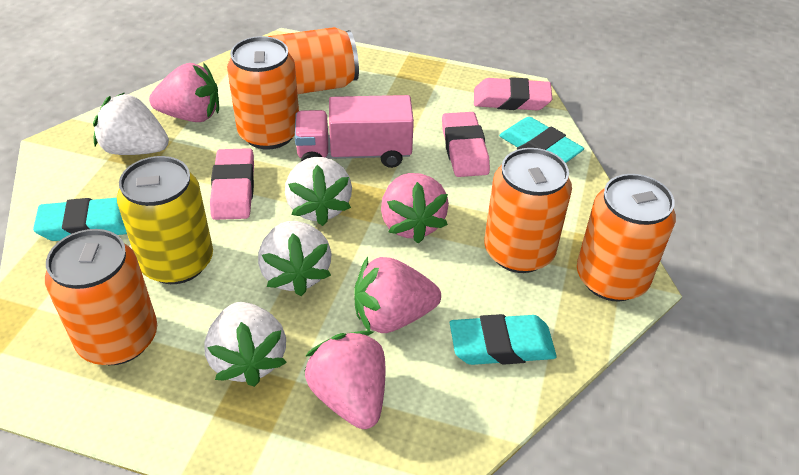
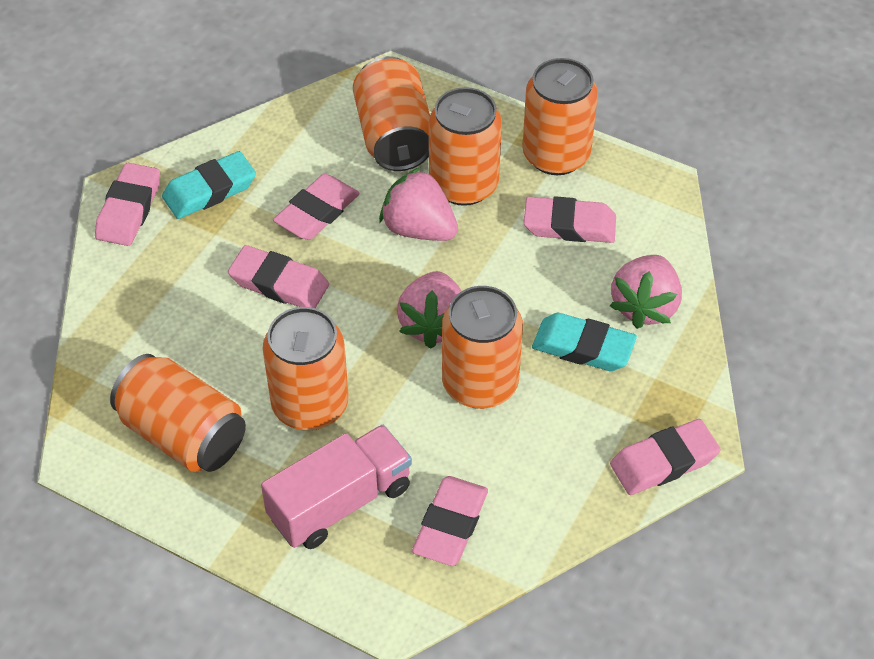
orange can: [45,229,157,365] [227,36,299,149] [268,27,359,94] [484,148,572,273] [577,174,676,302] = 5 -> [110,354,246,472] [263,307,349,430] [353,56,430,171] [429,87,502,206] [442,286,523,409] [522,58,598,175] = 6
pink eraser: [210,148,254,220] [442,112,490,177] [474,77,552,110] = 3 -> [95,163,160,246] [228,245,329,308] [273,174,360,240] [412,476,488,566] [523,196,616,243] [610,419,721,495] = 6
pink strawberry: [149,63,219,122] [305,331,385,429] [354,257,441,333] [381,173,449,244] = 4 -> [379,167,458,241] [397,271,461,349] [610,255,682,329] = 3
turquoise eraser: [33,198,127,241] [450,314,557,365] [499,117,584,163] = 3 -> [162,151,256,219] [532,313,637,371] = 2
white strawberry: [93,92,169,155] [204,302,287,387] [258,221,332,296] [285,157,352,226] = 4 -> none = 0
yellow can: [117,156,213,284] = 1 -> none = 0

